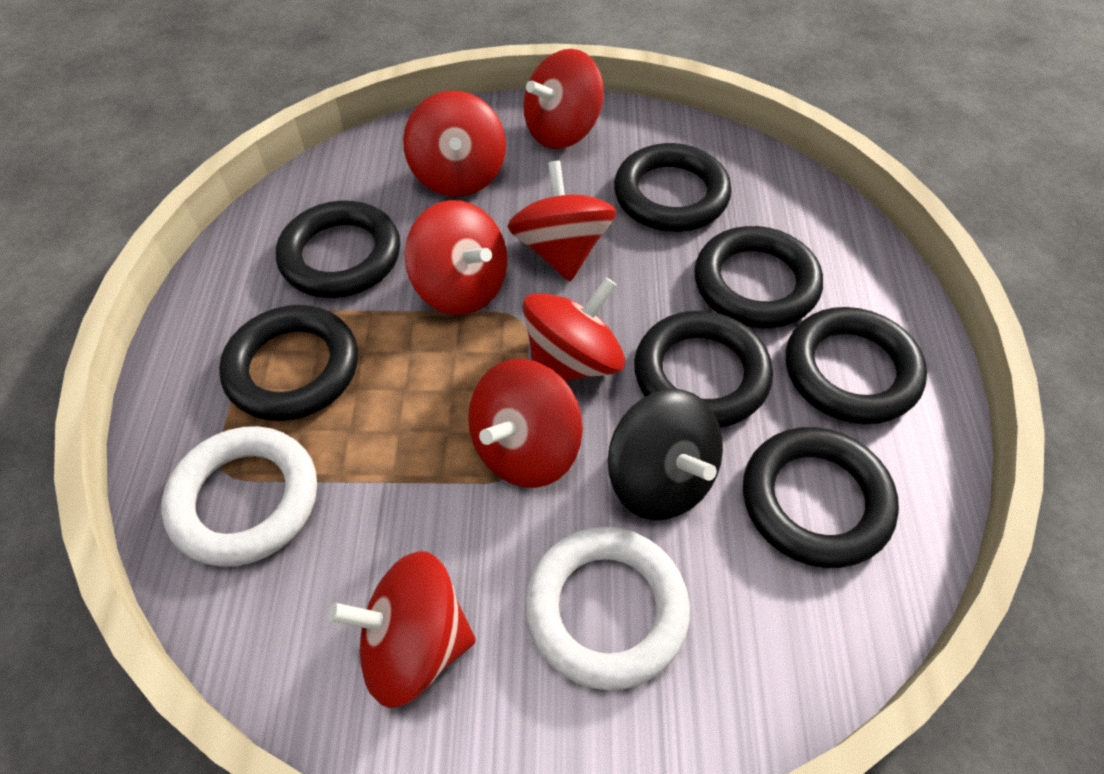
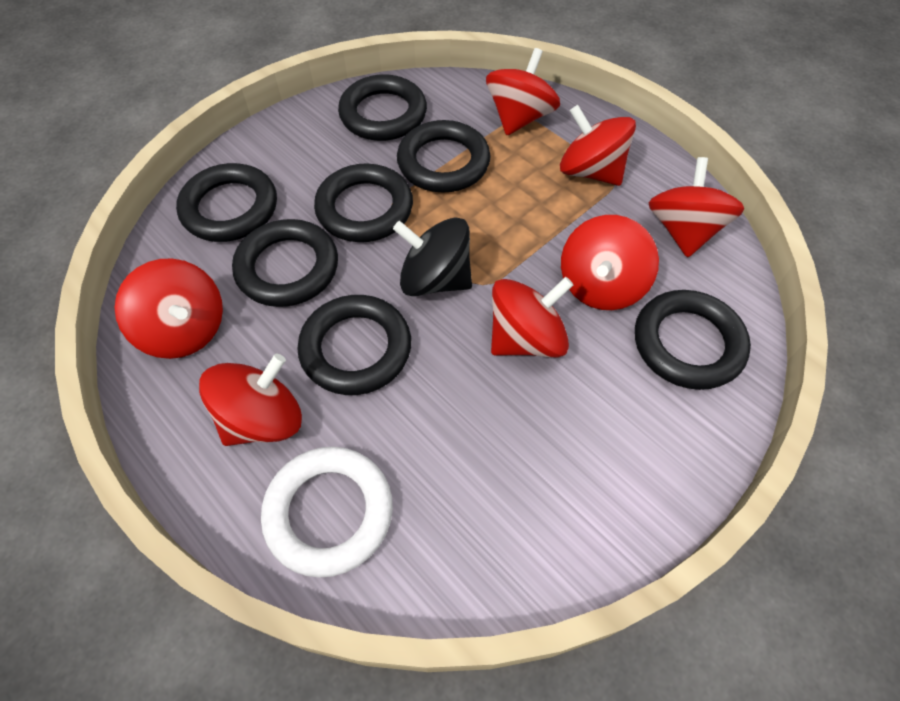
white ring: [161,426,317,567] [525,527,690,690] = 2 -> [261,447,393,578] = 1

